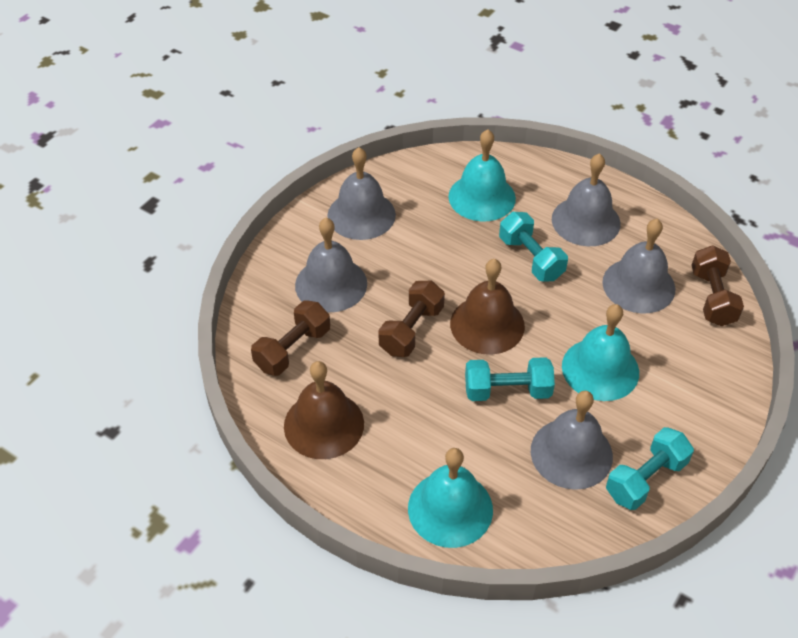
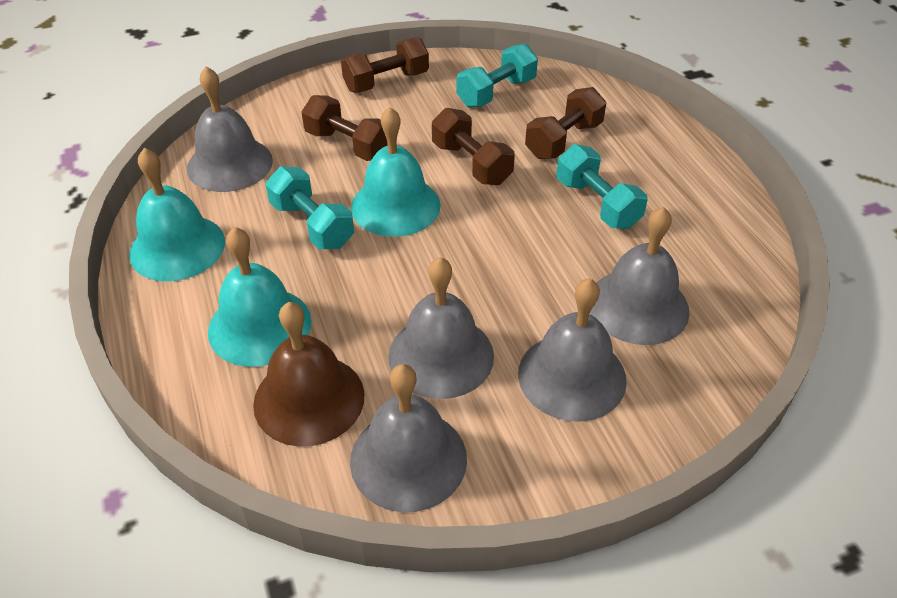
brown bell: [284,361,364,459] [450,259,525,355] = 2 -> [253,302,364,447] = 1
brown dumbbell: [251,301,330,376] [378,281,445,357] [691,245,744,326] = 3 -> [301,95,388,161] [341,37,429,93] [432,108,515,185] [525,87,606,159] = 4

